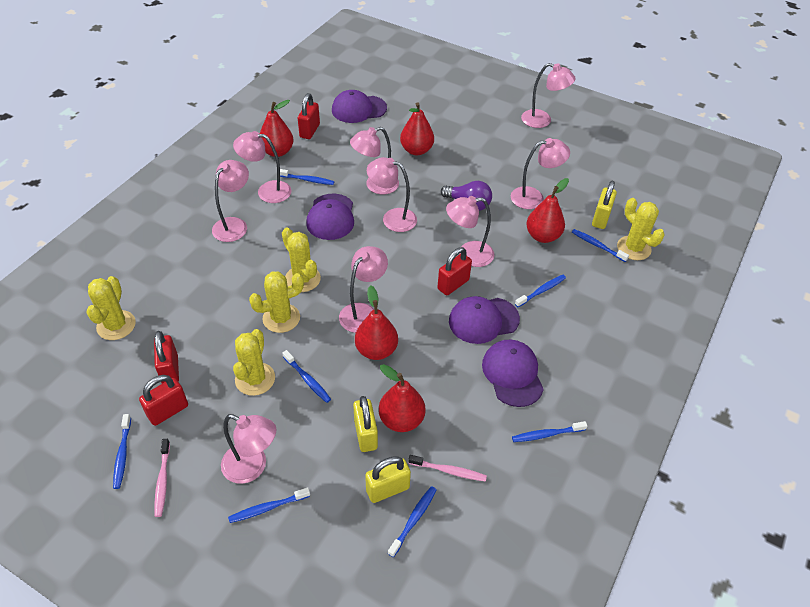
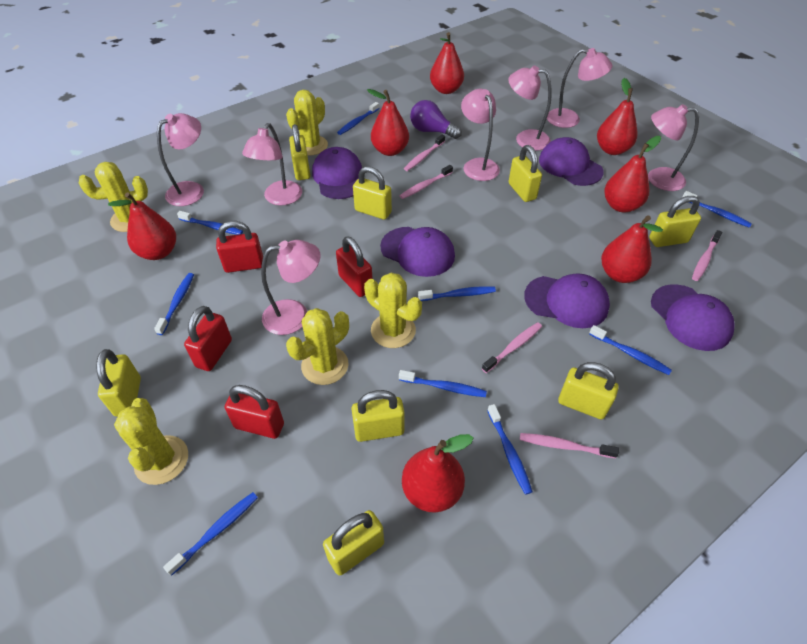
blue toothbrush: [113,414,131,489] [228,487,310,523] [280,169,334,185] [283,350,331,403] [388,486,436,557] [512,421,587,442] [515,275,566,307] [572,229,629,262] = 8 -> [154,273,194,335] [163,492,258,576] [177,211,243,235] [337,102,379,135] [399,370,487,397] [418,286,496,301] [487,404,533,495] [589,325,672,375] [682,191,752,228] = 9
pink lamp: [212,160,249,242] [221,414,276,484] [233,131,291,203] [339,246,388,333] [350,127,399,194] [367,157,417,232] [446,196,494,267] [511,138,570,209] [521,63,576,128] = 9 -> [157,113,204,206] [242,123,302,205] [261,240,321,335] [461,89,500,181] [508,66,552,151] [547,48,612,128] [648,104,699,191] = 7
pink toothbrush: [154,439,170,517] [408,455,487,482] = 2 -> [400,165,453,199] [404,134,445,171] [482,322,542,373] [520,433,619,458] [692,230,723,281] = 5
purple cap: [306,193,354,240] [332,90,387,123] [449,296,520,344] [482,340,544,407] = 4 -> [312,147,362,199] [380,227,455,277] [524,273,610,328] [539,137,604,186] [651,284,735,351] = 5
red pear: [260,100,293,157] [355,285,398,360] [379,364,426,432] [400,102,434,155] [526,178,569,243] = 5 -> [108,192,176,260] [367,89,409,156] [402,434,473,512] [430,32,464,94] [597,78,637,155] [601,215,663,283] [604,136,661,212] = 7
yellow padlock: [353,396,378,452] [365,456,411,503] [592,181,617,229] = 3 -> [96,349,141,417] [289,124,311,180] [323,510,384,576] [351,390,404,442] [353,166,392,220] [509,145,542,202] [558,362,619,420] [649,196,701,247] = 8

